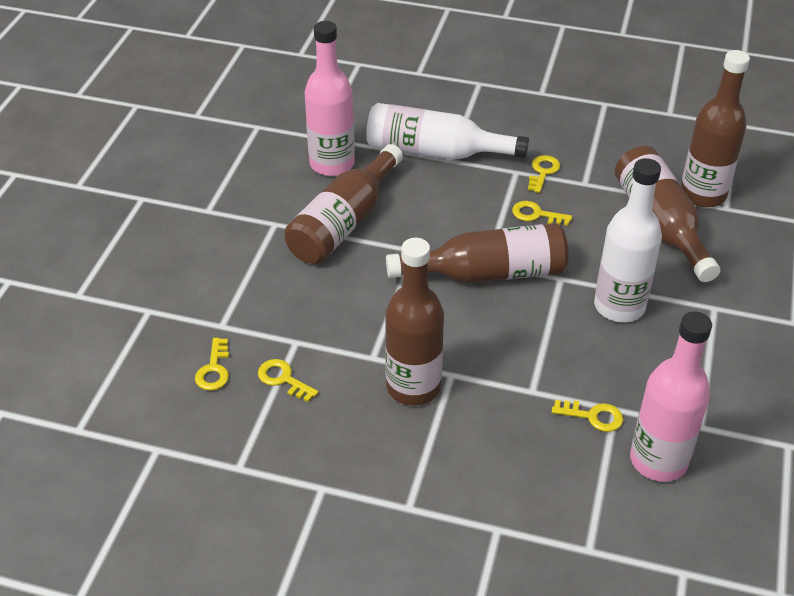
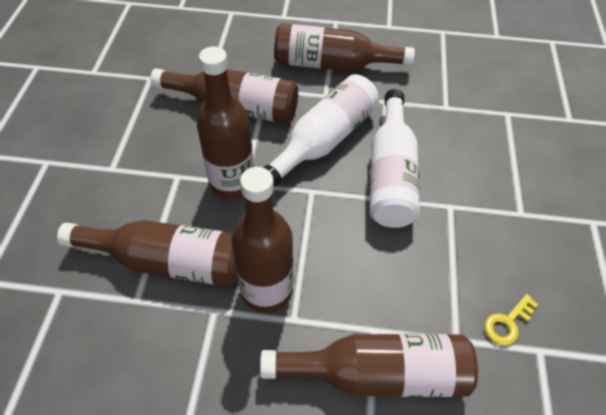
brown bottle: [284,144,403,264] [385,238,444,405] [386,223,568,283] [615,146,721,282] [681,50,750,208] = 5 -> [57,220,238,287] [150,68,298,124] [196,46,254,199] [231,167,293,313] [260,334,478,397] [274,23,415,71] = 6
pink bottle: [305,21,355,176] [630,311,712,482] = 2 -> none = 0
yellow key: [195,338,229,391] [258,359,318,402] [512,201,572,226] [528,155,560,193] [552,400,623,432] = 5 -> [484,294,538,346] = 1

